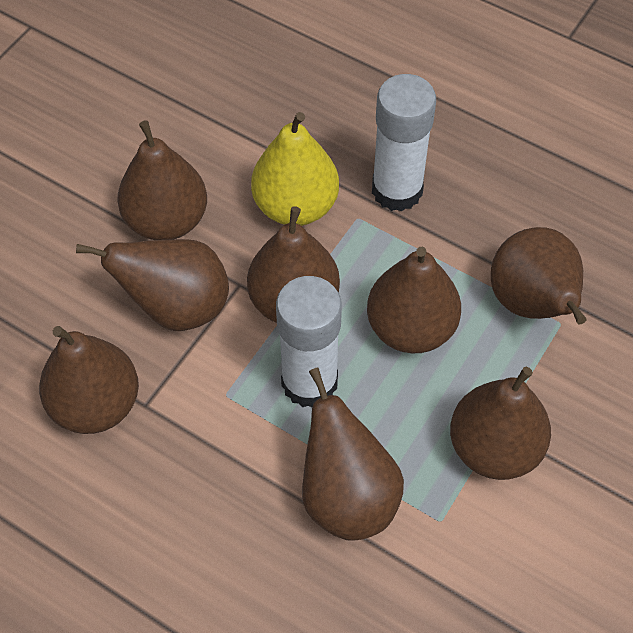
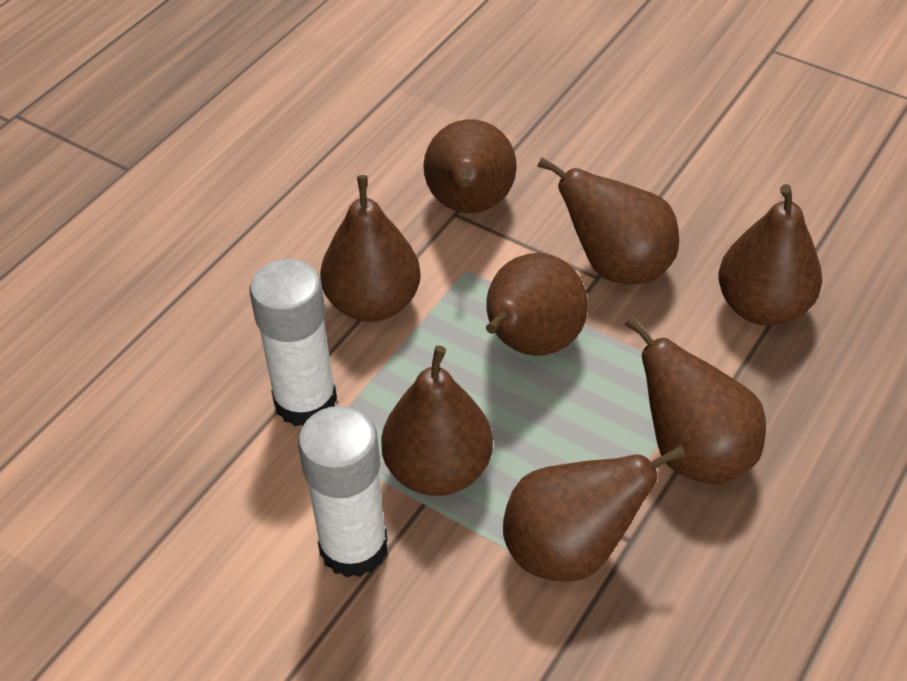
yellow pear: [251,112,339,226] = 1 -> none = 0

